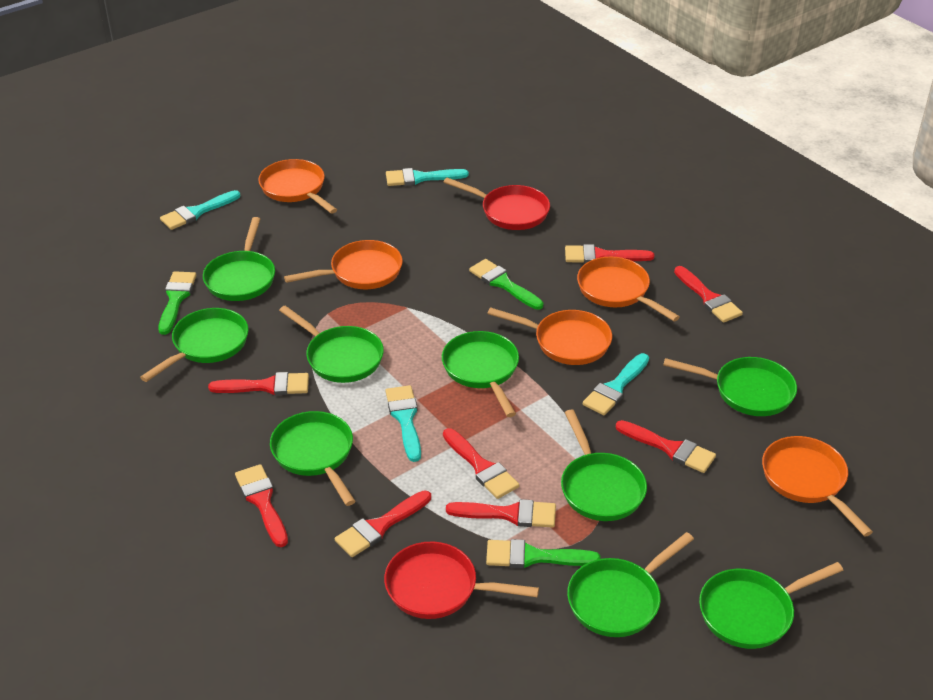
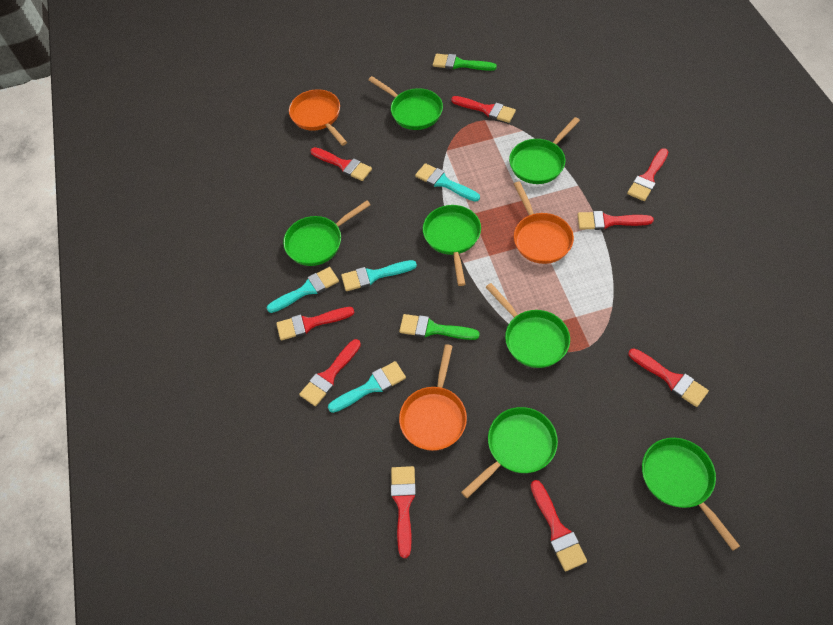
green brush: [158,271,196,335] [469,259,543,310] [486,539,601,568] = 3 -> [399,314,480,340] [433,54,497,71] = 2
green pan: [140,308,249,382] [203,217,275,301] [270,411,355,506] [279,306,384,383] [442,331,519,417] [561,409,647,521] [567,532,694,637] [663,357,797,416] [699,562,844,649] = 9 -> [283,201,371,266] [368,76,443,130] [423,205,481,286] [461,407,558,498] [486,283,570,368] [509,117,580,184] [642,438,740,551] = 7
orange pan: [258,159,337,214] [284,240,403,289] [487,307,612,365] [577,257,680,321] [762,436,873,537] = 5 -> [289,89,347,146] [399,344,467,451] [514,181,574,264] = 3
red brush: [208,372,309,395] [235,464,288,547] [335,490,431,557] [443,428,519,499] [446,499,556,528] [565,244,655,264] [616,420,716,473] [674,266,743,323] = 8 -> [276,307,355,341] [299,339,361,406] [311,147,372,181] [391,466,416,558] [451,96,516,123] [531,480,587,572] [578,211,654,230] [627,148,669,201] [628,348,709,407] = 9
red pan: [384,542,539,619] [444,178,550,230] = 2 -> none = 0

